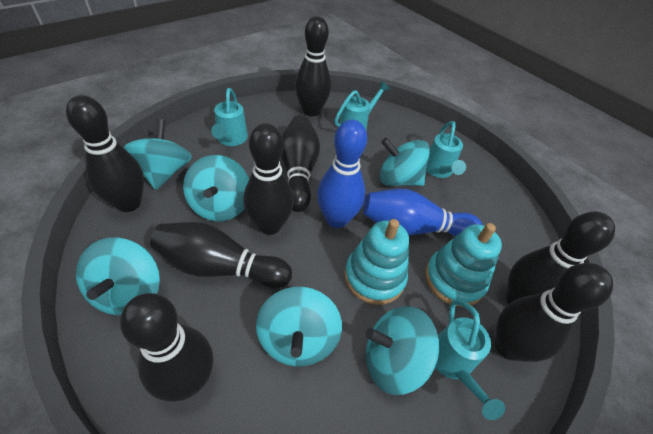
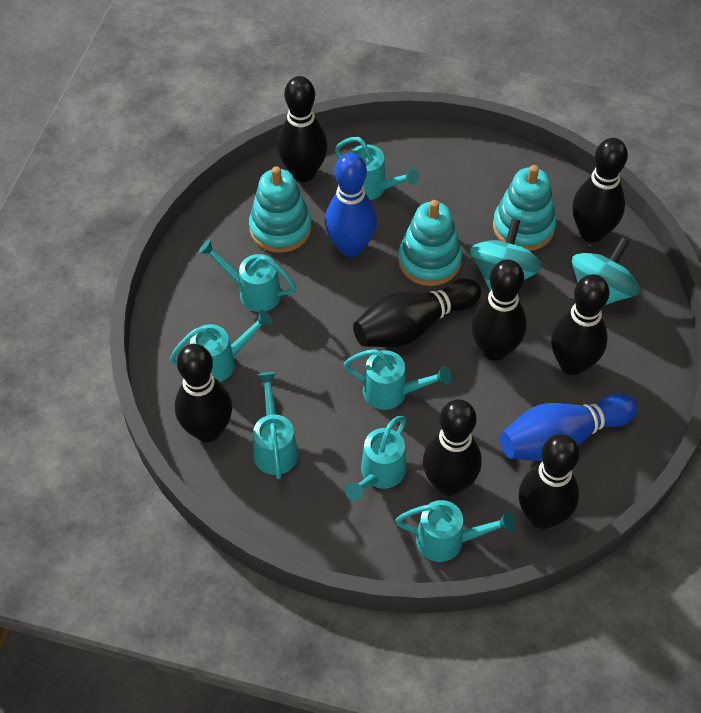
turquoise spinning top: [76,238,160,315] [123,119,192,190] [183,155,249,221] [256,287,342,367] [365,306,439,395] [379,138,430,186] = 6 -> [470,218,542,291] [572,237,639,305] = 2
turquoise stacking toy: [344,219,409,305] [425,223,502,307] = 2 -> [249,166,311,253] [398,200,462,286] [493,165,556,251] = 3
turquoise watering can: [211,88,248,146] [334,81,390,131] [426,121,466,178] [435,300,505,420] = 4 -> [170,310,273,382] [199,239,296,312] [253,372,298,479] [335,137,419,200] [344,349,452,410] [345,416,406,501] [395,500,515,562] = 7

